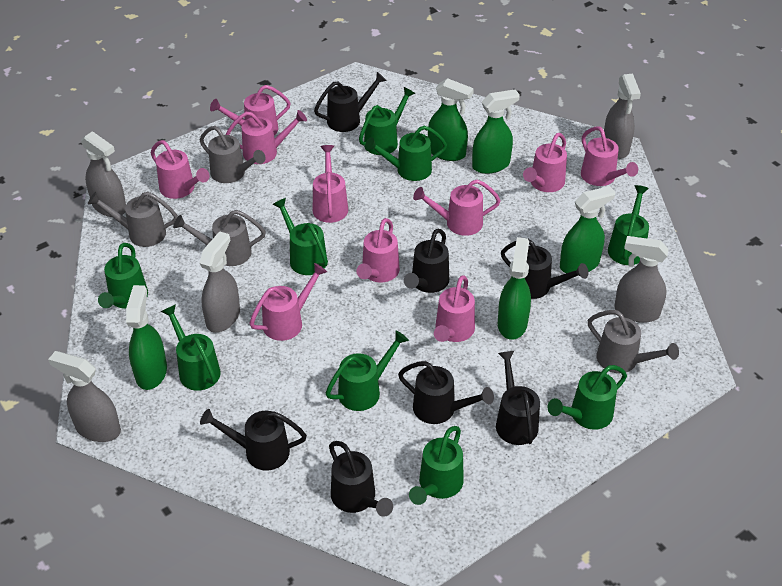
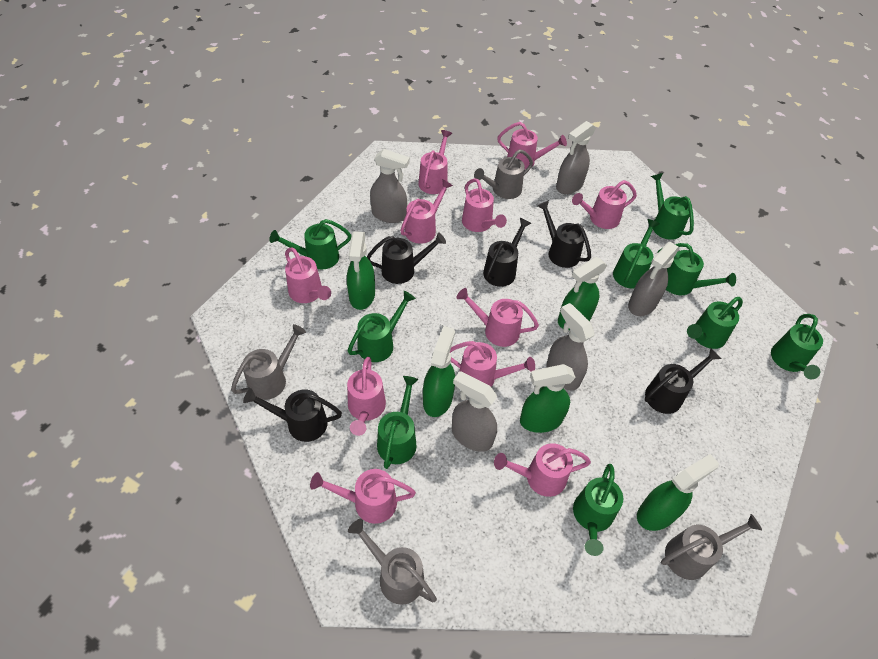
black watering can: [200,409,307,470] [314,72,387,132] [329,441,393,517] [398,361,494,424] [404,229,449,293] [496,351,540,445] [501,239,589,299] = 7 -> [243,388,342,442] [367,232,446,284] [483,218,532,287] [538,200,591,268] [644,348,721,414] = 5
pink watering can: [151,140,210,199] [210,85,291,135] [226,110,307,164] [249,263,327,341] [313,145,348,223] [356,218,400,282] [413,180,501,236] [434,275,475,342] [523,133,567,192] [581,126,638,186] = 10 -> [285,247,331,303] [310,469,416,524] [347,357,386,436] [400,179,453,244] [418,130,452,194] [450,341,535,387] [456,288,539,347] [462,178,507,232] [494,443,591,497] [497,122,567,170] [572,180,637,229] = 11

